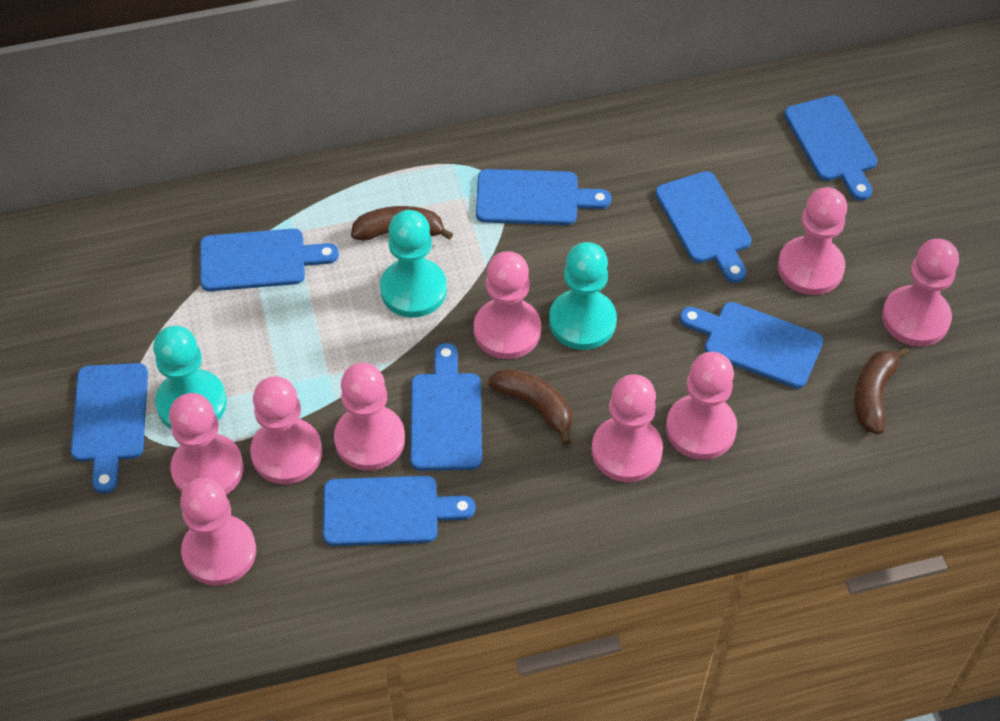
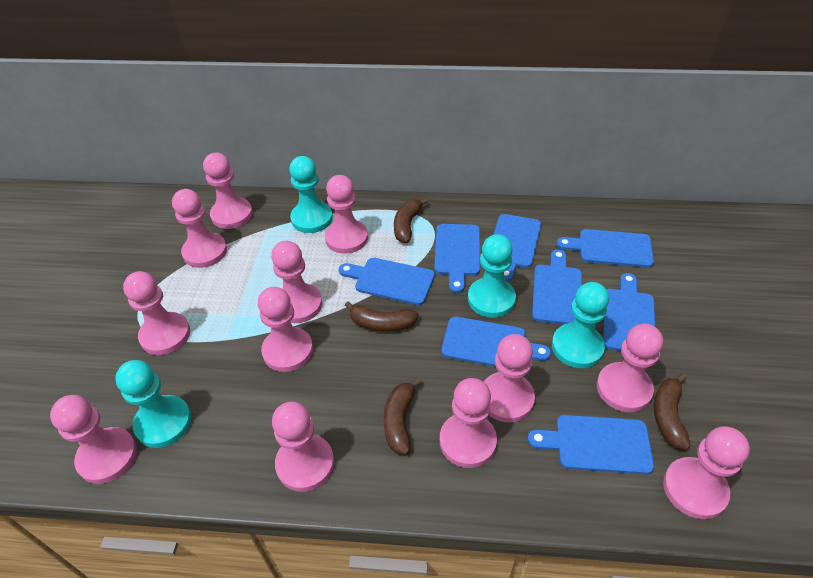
brown banana: [351,206,453,241] [488,368,572,445] [854,347,909,434] = 3 -> [345,301,419,332] [384,378,421,455] [394,198,428,243] [654,374,690,450] = 4
pink pawn: [169,393,243,495] [180,478,256,586] [250,376,322,484] [334,363,405,471] [474,251,541,359] [591,374,663,482] [666,352,737,460] [778,187,847,295] [882,239,959,346] = 9 -> [50,395,137,484] [123,271,190,355] [172,189,227,268] [203,153,253,229] [258,287,313,372] [271,241,322,323] [272,401,334,492] [325,175,368,254] [440,378,497,468] [484,334,535,422] [597,324,663,412] [663,426,750,519] = 12
turquoise pawn: [153,326,227,429] [380,210,447,318] [549,242,617,350] = 3 -> [115,360,192,448] [289,156,333,233] [468,234,516,318] [552,282,609,368] = 4

